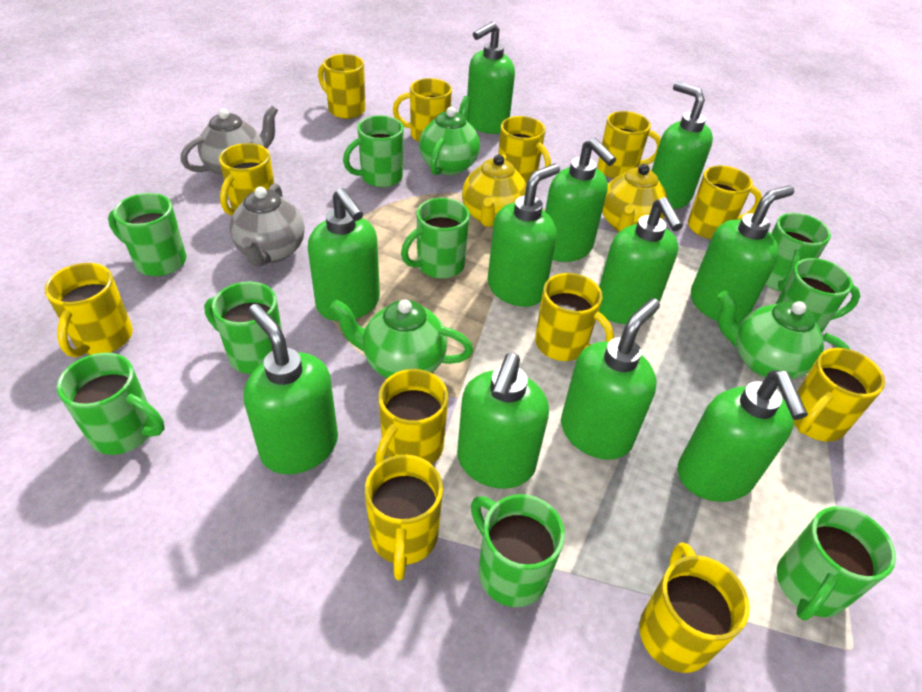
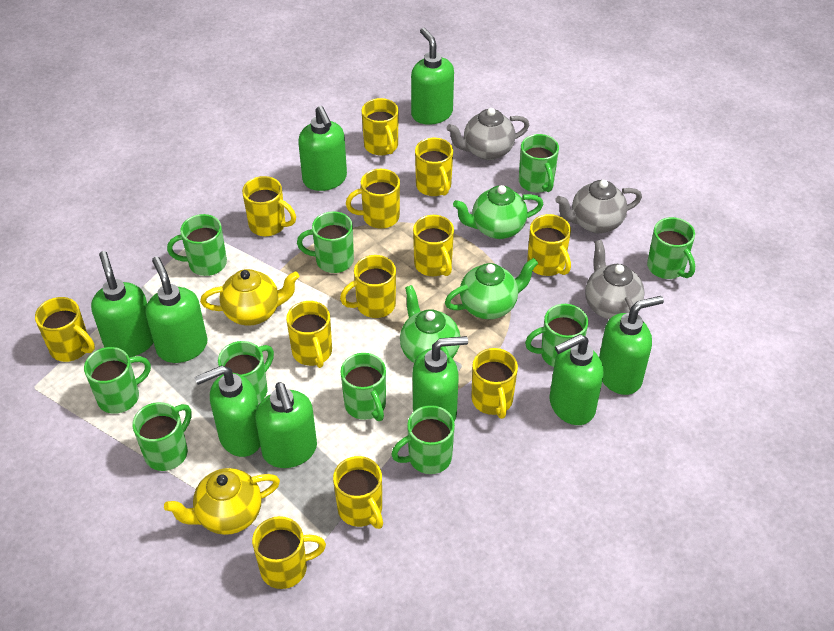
green mug: [57,353,165,455] [108,193,186,276] [204,282,282,374] [343,115,404,187] [401,198,470,279] [471,494,565,607] [765,213,831,291] [776,258,860,333] [777,506,896,621] = 9 -> [84,347,151,414] [132,402,192,471] [167,214,227,276] [218,341,274,403] [297,211,354,273] [340,353,386,421] [391,405,455,474] [519,134,559,193] [525,304,588,367] [647,217,695,279] = 10
green soap dispenser: [244,304,338,474] [308,188,380,321] [457,353,549,489] [467,22,515,134] [488,163,560,307] [545,137,616,262] [561,298,660,460] [599,197,683,324] [651,81,713,209] [678,370,808,502] [691,185,794,323] = 11 -> [91,251,154,357] [146,256,208,363] [195,365,260,457] [255,382,317,468] [298,106,347,191] [411,28,454,125] [413,336,468,422] [549,334,604,425] [599,296,664,395] = 9
grey teapot: [181,105,278,177] [230,183,305,266] = 2 -> [446,108,529,160] [555,180,642,233] [585,240,645,319] = 3

